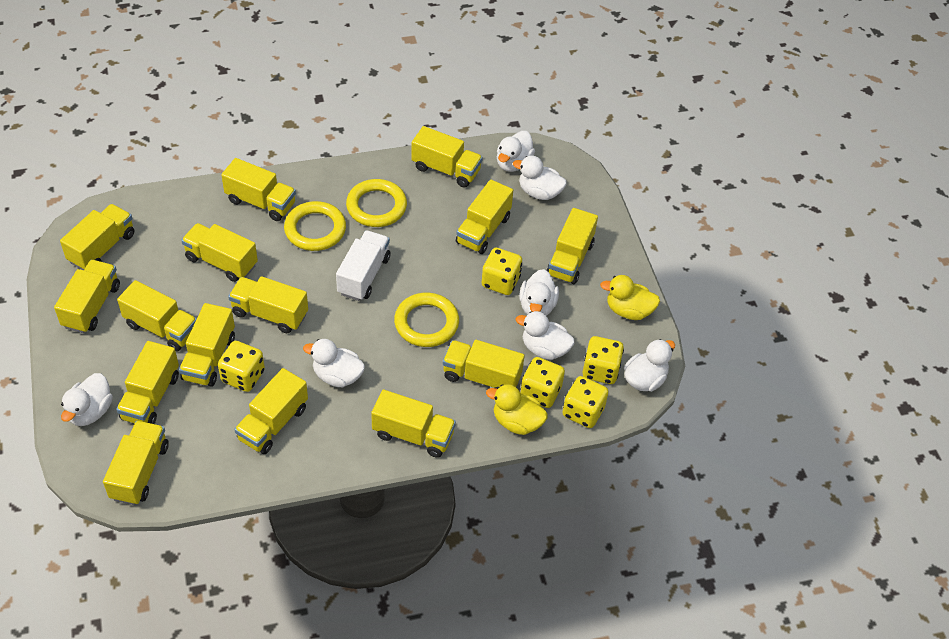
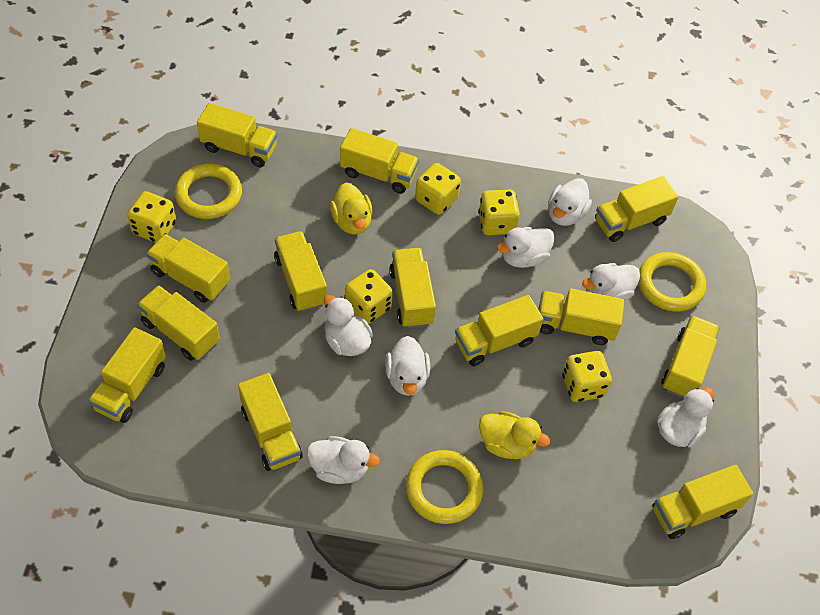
white truck: [336,230,391,301] = 1 -> none = 0
yellow truck: [54,260,120,333] [60,204,134,270] [103,421,169,505] [116,341,179,424] [117,280,197,351] [179,303,235,387] [181,223,258,282] [221,158,296,221] [228,276,308,333] [234,368,308,454] [371,390,456,458] [411,126,483,187] [443,340,525,389] [456,179,513,254] [546,208,598,284] = 15 -> [88,327,166,423] [137,285,220,361] [146,234,230,303] [197,103,277,167] [238,373,303,471] [274,231,327,312] [340,128,419,194] [389,248,436,328] [455,295,543,366] [538,288,624,345] [595,176,679,242] [652,465,753,539] [661,316,720,398] = 13

